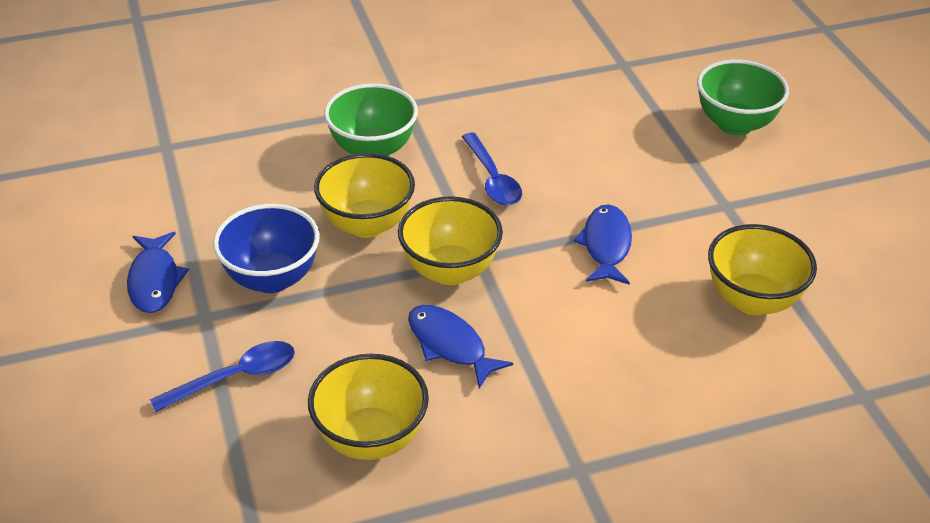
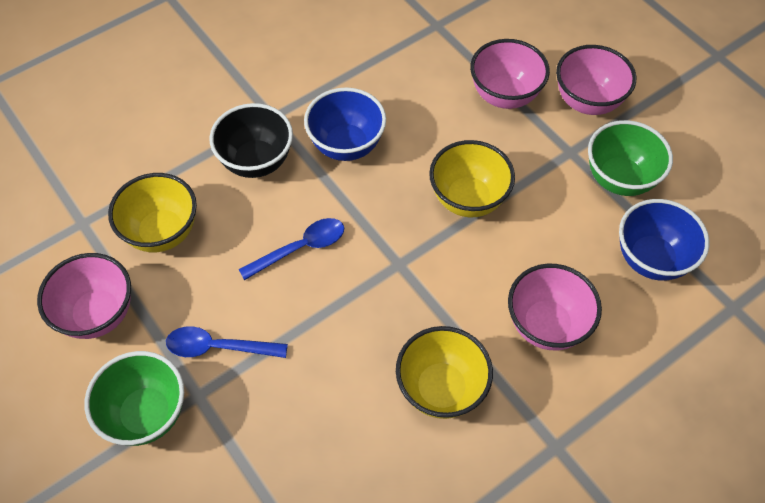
black bowl: none = 0 -> [209,103,293,178] = 1
blue bowl: [213,204,320,293] = 1 -> [304,87,386,161] [619,199,709,281] = 2
blue fish: [127,232,189,313] [408,305,513,388] [573,204,632,285] = 3 -> none = 0
pink bowl: none = 0 -> [37,253,131,339] [470,39,550,109] [508,264,602,350] [556,45,636,115] = 4
yellow bowl: [308,354,429,460] [314,153,415,238] [398,196,503,285] [708,224,817,315] = 4 -> [108,173,197,252] [396,326,493,419] [429,140,515,217] = 3

